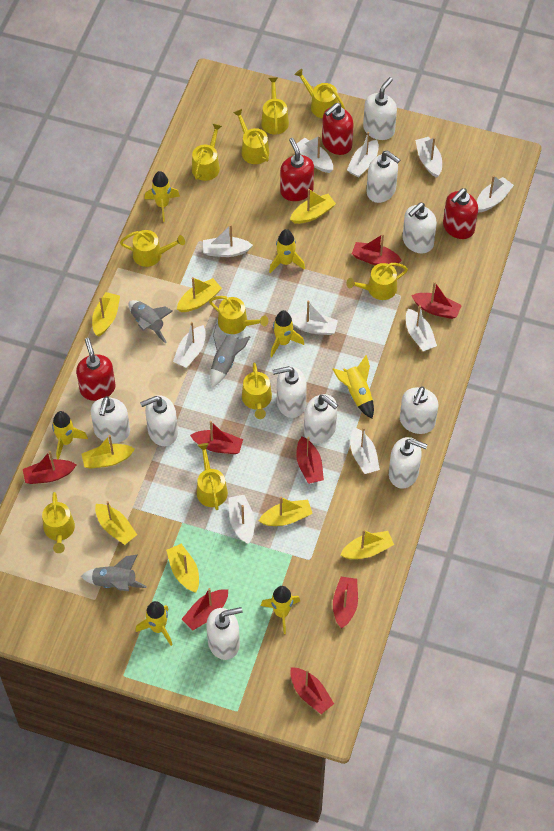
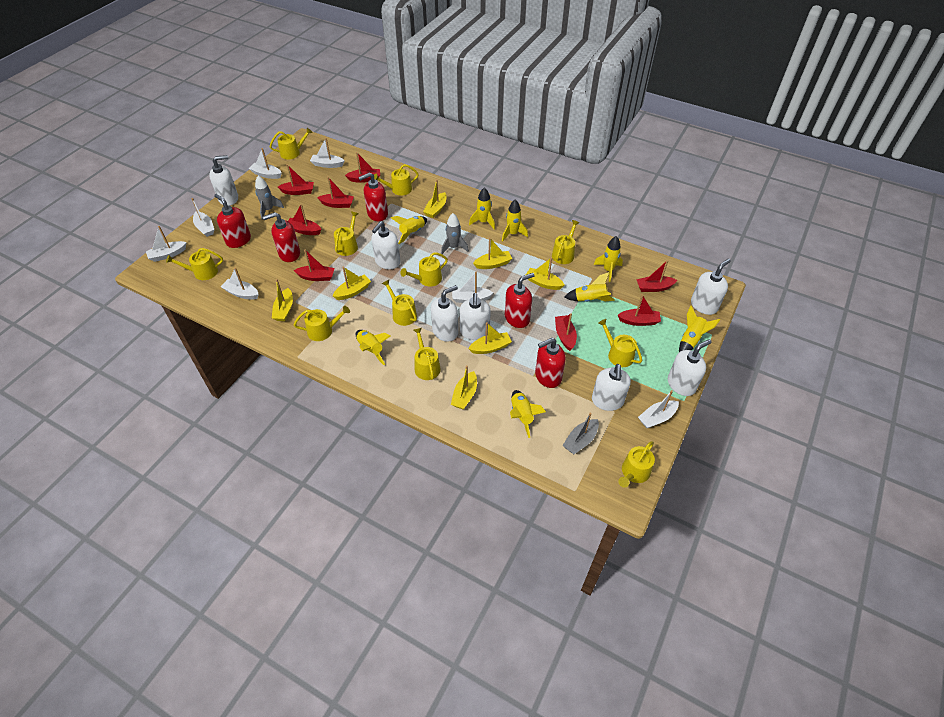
grey boat: none = 0 -> [562,412,599,454] = 1
grey rocket: [81,555,147,591] [128,300,173,344] [210,324,250,387] = 3 -> [255,176,284,220] [441,213,469,254] = 2
red soap dispenser: [76,338,116,401] [280,138,314,201] [322,103,354,155] [443,188,478,239] = 4 -> [214,194,251,248] [263,212,300,262] [358,172,388,221] [505,273,535,328] [535,338,566,388] = 5
white boat: [173,322,206,368] [203,224,253,257] [228,495,255,544] [290,301,338,335] [297,135,333,173] [347,132,379,177] [350,427,380,474] [406,305,437,351] [415,137,442,178] [476,175,514,213] = 10 -> [146,226,186,262] [191,198,214,237] [221,267,259,300] [249,148,282,179] [310,138,345,168] [452,272,493,303] [638,390,679,428] = 7
white soap dispenser: [90,396,130,443] [140,395,178,446] [206,607,242,660] [272,366,307,418] [304,394,338,444] [363,77,397,140] [367,150,400,203] [389,437,428,489] [400,386,438,434] [402,203,437,254] = 10 -> [209,155,238,206] [372,221,400,269] [431,285,458,342] [460,293,491,340] [592,364,631,411] [668,339,712,396] [691,258,731,315] = 7
yellow boat: [82,435,135,468] [92,292,120,337] [95,501,137,545] [166,544,199,593] [177,277,222,312] [259,497,313,526] [290,189,336,224] [340,530,394,559] = 8 -> [272,279,293,321] [333,266,371,300] [423,179,447,218] [451,365,477,409] [468,322,512,354] [473,238,512,269] [526,257,564,290] = 7
yellow rocket: [52,411,88,459] [136,601,172,646] [144,171,180,222] [261,586,300,634] [269,229,305,273] [270,310,304,357] [333,355,374,419] = 7 -> [356,330,390,365] [391,216,427,244] [469,188,495,230] [502,200,528,242] [510,390,546,438] [565,272,615,302] [594,236,623,282] [679,306,720,352] = 8
yellow watering can: [42,492,75,553] [120,230,185,267] [192,123,222,181] [197,443,228,510] [209,296,268,334] [233,109,269,164] [242,362,272,419] [261,77,289,135] [294,69,345,118] [346,263,408,300] = 10 -> [166,248,223,280] [270,128,313,160] [294,306,350,341] [334,212,359,256] [374,164,419,196] [382,280,417,326] [400,252,448,287] [414,328,440,380] [552,220,580,264] [598,319,642,367] [618,441,655,488] = 11

